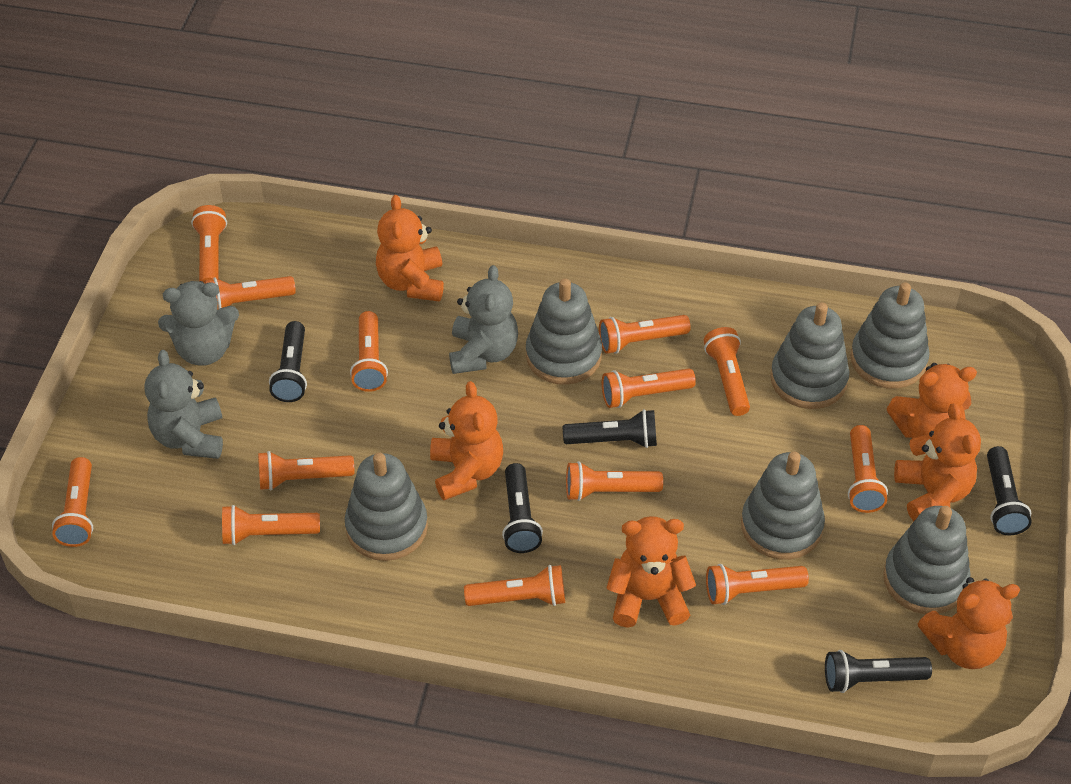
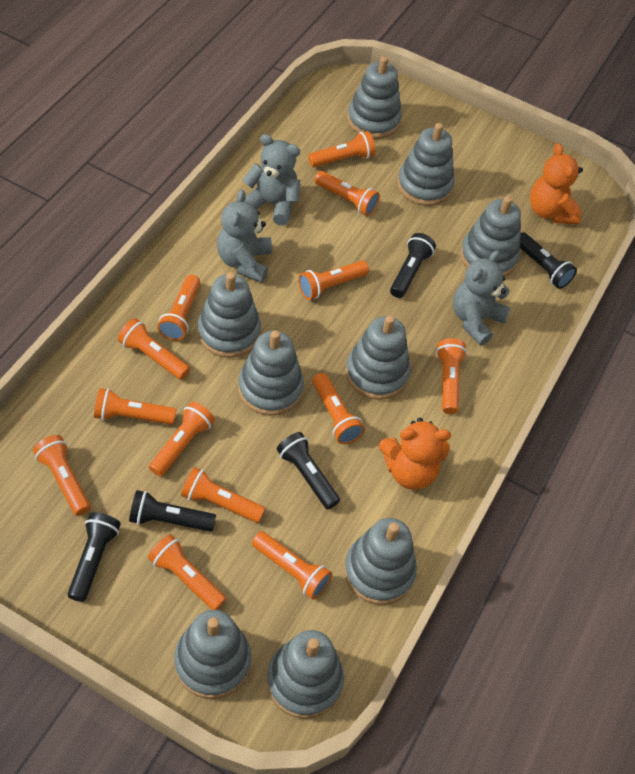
grey stacking toy: [345,452,428,561] [526,278,602,385] [741,451,825,560] [770,302,850,409] [850,282,929,389] [883,506,971,614] = 6 -> [174,610,251,699] [197,272,261,358] [238,330,304,416] [267,630,344,719] [344,518,417,605] [346,315,410,400] [347,56,402,139] [397,123,454,206] [460,196,521,277] = 9
orange teddy bear: [376,195,444,302] [430,381,503,500] [607,516,696,628] [887,363,977,439] [894,403,981,521] [918,577,1020,669] = 6 -> [379,418,451,490] [530,143,583,225] = 2

